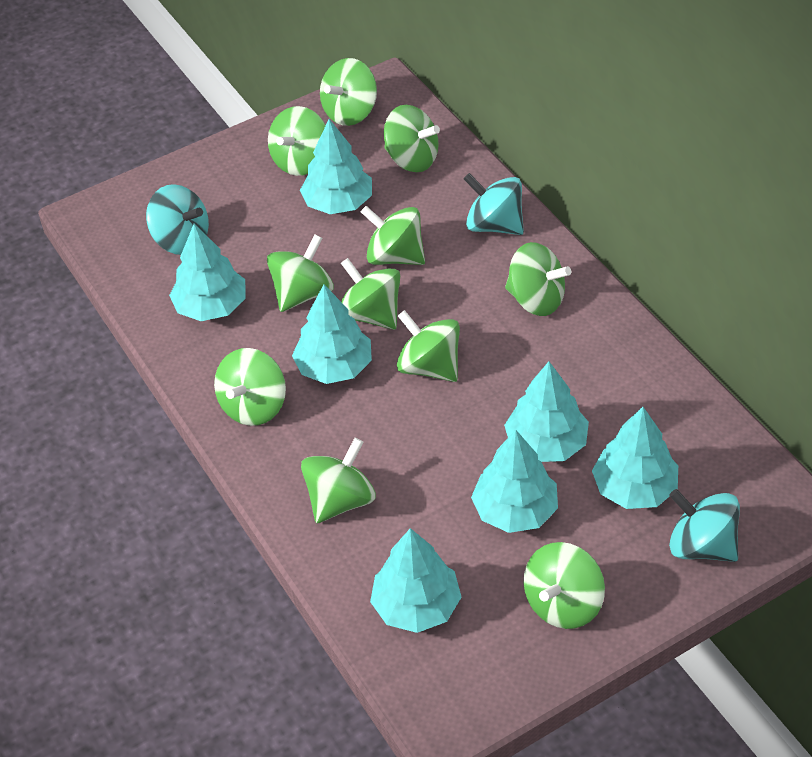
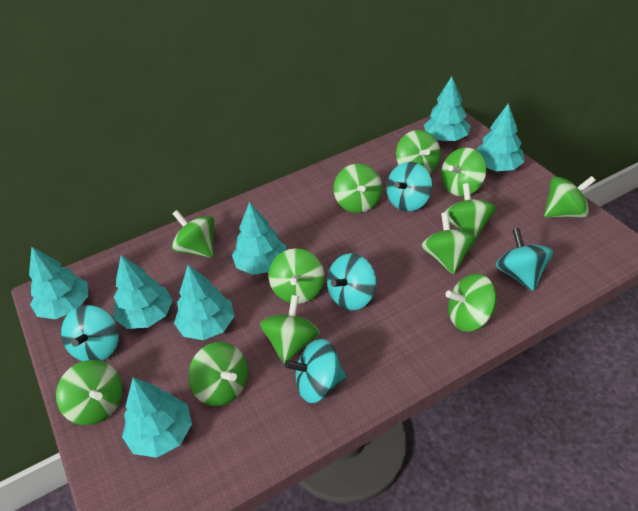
green spinning top: [214,348,286,426] [267,234,334,312] [268,106,326,176] [301,438,376,523] [320,58,377,126] [341,258,400,330] [361,206,425,265] [384,105,440,172] [397,310,460,382] [505,242,571,316] [524,542,605,629] = 11 -> [56,360,123,425] [172,210,214,258] [188,342,248,406] [260,295,320,364] [269,248,325,304] [334,164,382,213] [396,130,441,174] [421,212,477,274] [441,147,486,196] [445,183,496,238] [446,274,497,332] [544,176,596,218] = 12
turquoise spinning top: [146,184,209,255] [463,173,524,235] [669,489,740,562] = 3 -> [61,305,119,361] [285,339,346,403] [327,253,376,310] [386,162,432,212] [496,228,553,291] = 5

